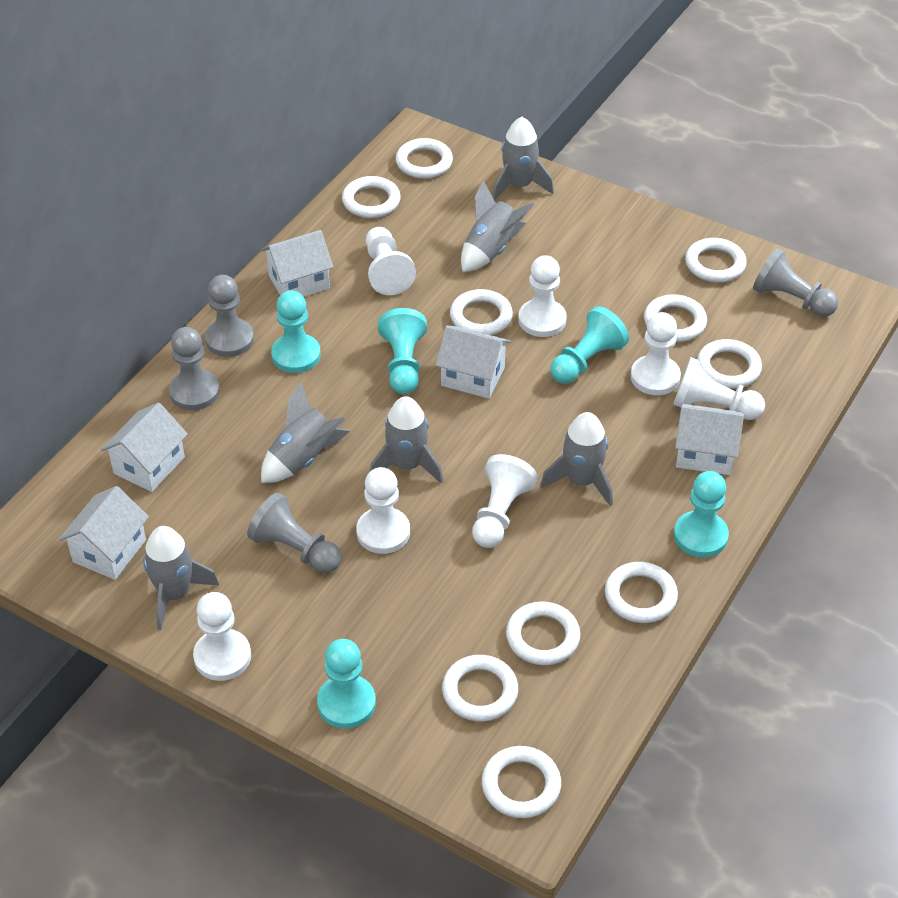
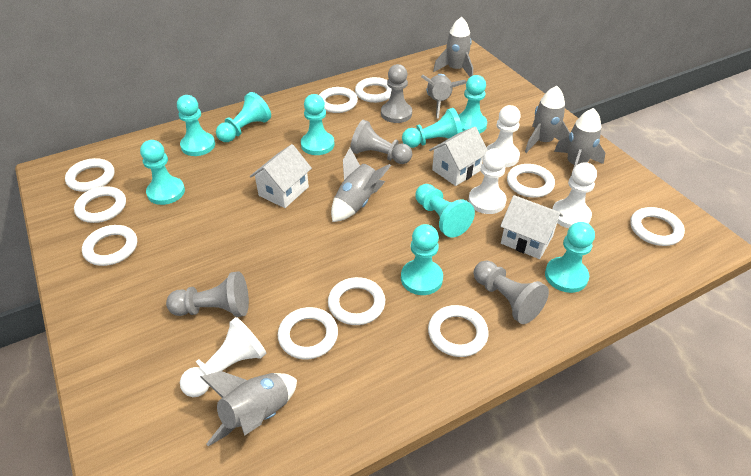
turquoise pawn: [271,290,321,373] [317,639,376,729] [378,308,427,394] [550,306,629,384] [674,471,729,558] = 5 -> [140,140,185,205] [177,95,215,156] [216,92,271,142] [301,94,334,155] [401,224,443,295] [402,108,463,148] [415,184,475,238] [458,75,487,133] [545,222,595,293] = 9
white house: [59,486,149,580] [101,402,188,492] [261,230,333,297] [436,325,511,399] [675,404,744,475] = 5 -> [250,144,312,208] [429,127,488,186] [500,195,563,259] = 3
white pawn: [193,592,251,681] [356,467,410,554] [366,227,416,295] [472,454,538,548] [518,255,567,337] [631,312,681,395] [673,357,765,420] = 7 -> [180,317,266,397] [468,148,507,214] [487,105,521,167] [552,162,597,228] = 4

